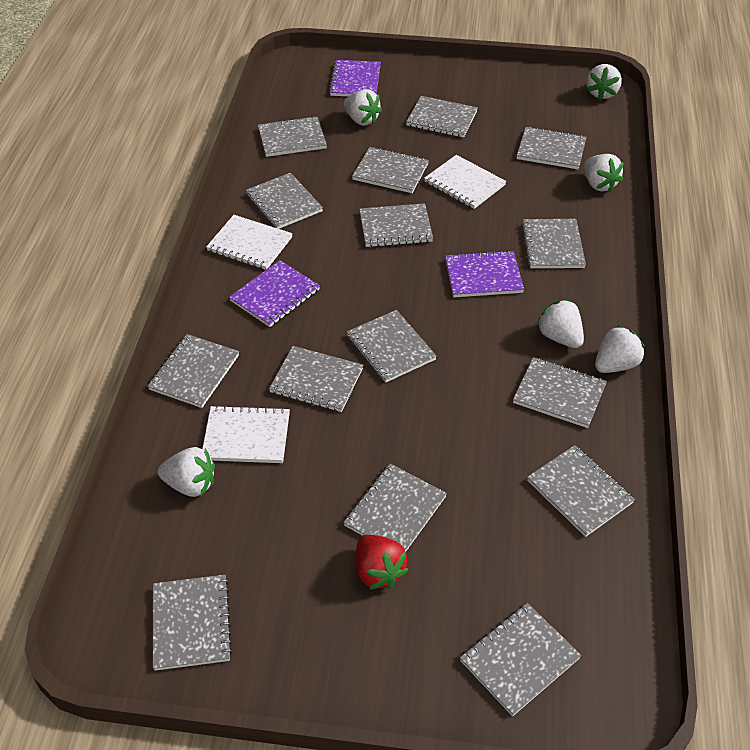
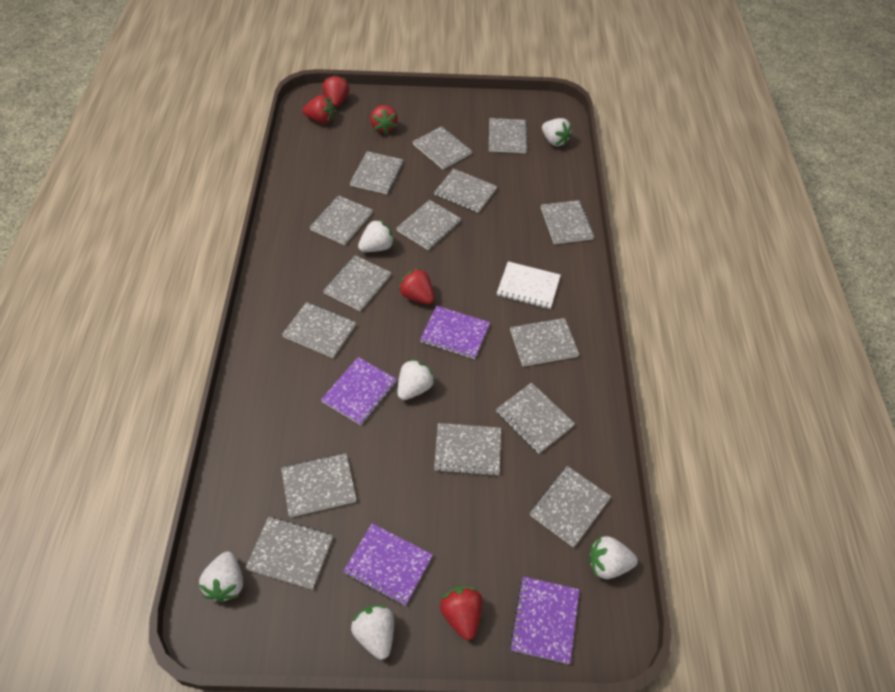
purple notebook: [229,260,320,327] [329,60,381,96] [445,250,524,297] = 3 -> [321,357,397,425] [343,523,433,606] [420,306,490,359] [510,576,579,664] = 4
red strawberry: [356,535,408,590] = 1 -> [303,95,334,124] [322,75,349,107] [370,105,398,134] [398,268,435,304] [440,586,482,640] = 5
white notebook: [202,405,290,463] [206,215,293,270] [424,155,506,209] = 3 -> [497,261,561,309] = 1

